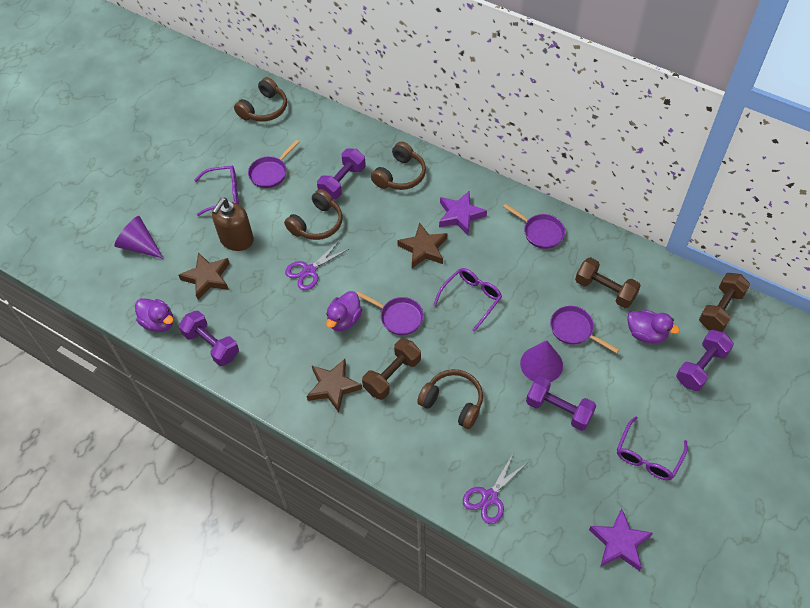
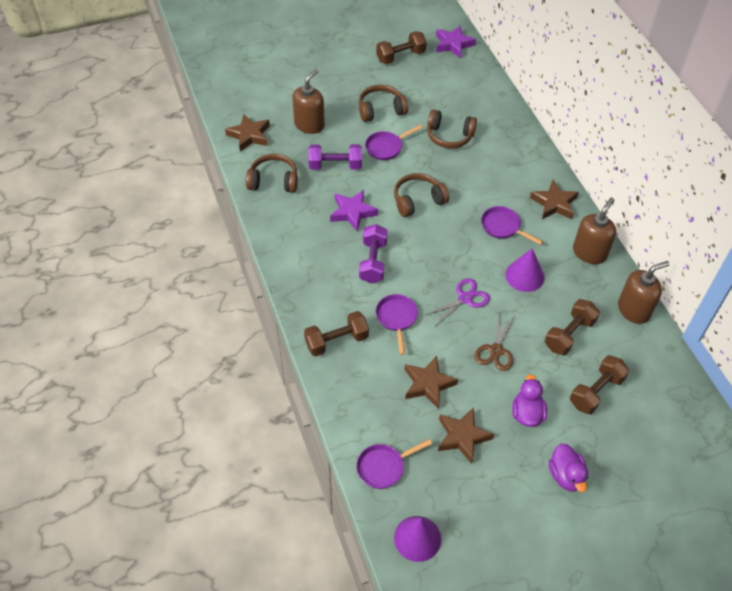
brown dumbbell: [362,338,421,400] [575,257,641,308] [699,273,750,332] = 3 -> [304,311,369,357] [376,31,427,64] [545,299,600,355] [570,355,629,414] = 4
brown scissors: none = 0 -> [475,312,515,371] = 1
brown soap dispenser: [212,198,254,251] = 1 -> [292,69,325,134] [573,198,616,264] [618,261,670,324] = 3
brown star: [179,253,230,300] [307,359,362,412] [397,222,447,268] = 3 -> [225,113,270,152] [405,356,458,409] [438,407,494,464] [530,180,579,219] = 4
purple duck: [135,298,174,332] [326,291,362,331] [627,310,680,344] = 3 -> [512,374,547,427] [549,443,588,492] = 2
purple dumbbell: [179,310,239,366] [317,149,366,200] [526,376,596,431] [676,330,734,391] = 4 -> [309,144,362,170] [359,224,388,283] = 2
purple glasses: [194,166,239,216] [433,268,502,332] [617,416,688,480] = 3 -> none = 0
purple scissors: [285,240,349,290] [463,452,527,524] = 2 -> [426,278,490,326] = 1

